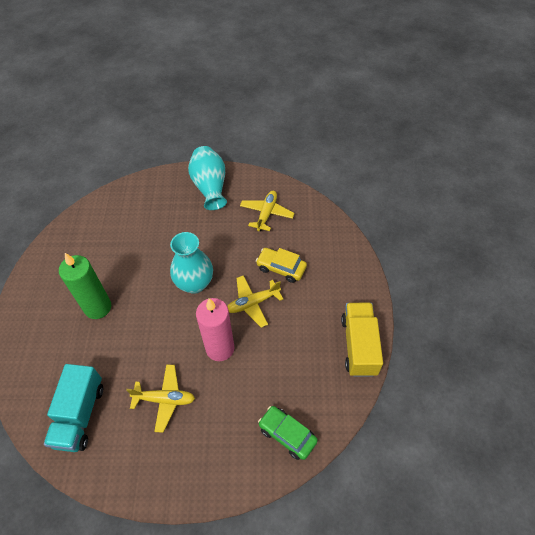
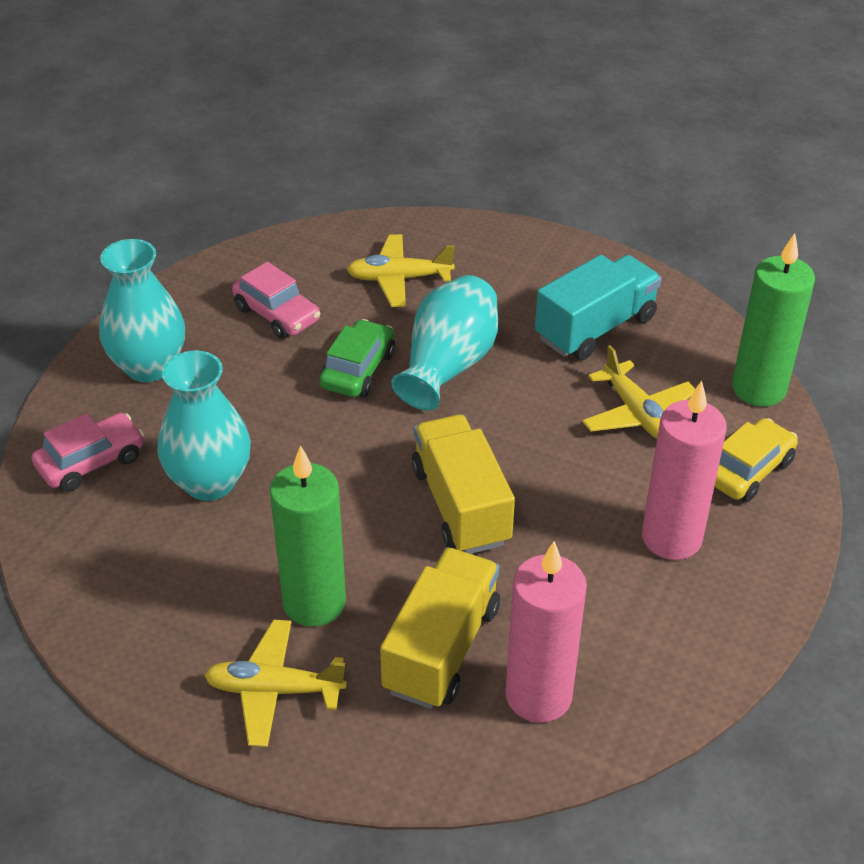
green candle: [59,253,111,319] = 1 -> [270,445,346,627] [732,233,815,407] = 2
pink candle: [196,298,234,361] = 1 -> [505,541,587,723] [642,381,727,560] = 2
pink car: none = 0 -> [32,413,144,492] [232,262,320,339] = 2
turquoise vase: [170,232,213,294] [188,146,227,210] = 2 -> [99,239,185,382] [157,351,251,501] [391,275,498,411] = 3
yellow truck: [341,303,383,377] = 1 -> [380,547,500,709] [412,414,515,554] = 2

